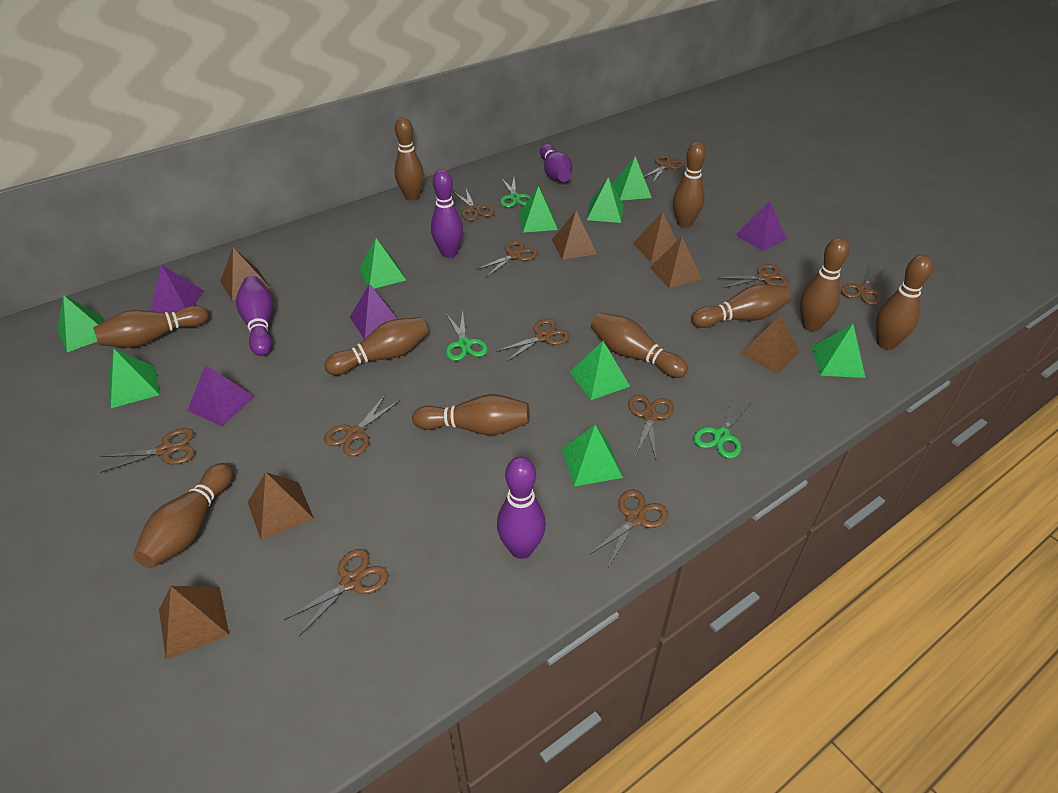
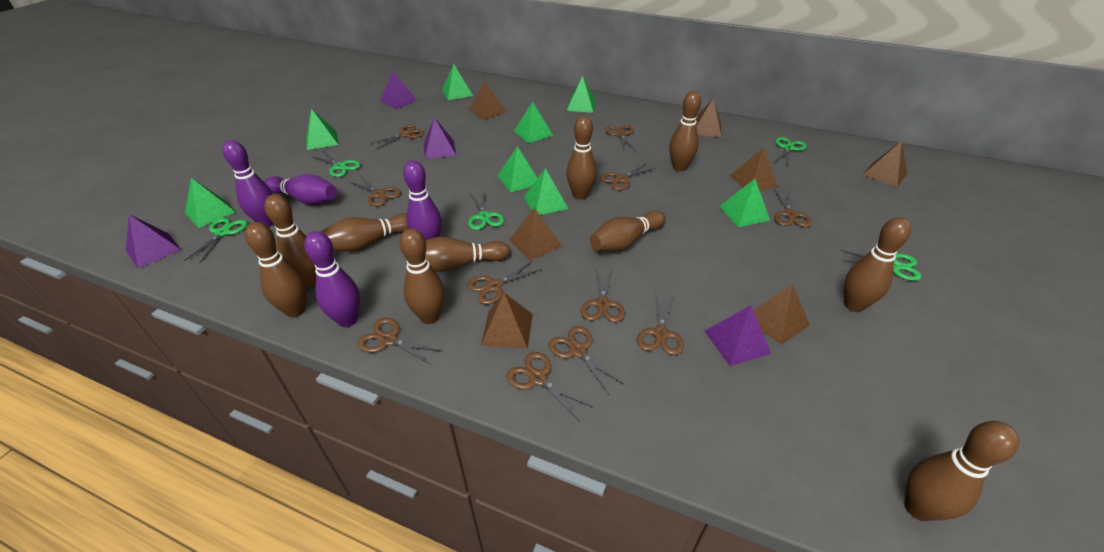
green pyramid: [57,295,104,352] [108,349,160,408] [359,238,406,289] [519,186,558,233] [562,425,623,486] [570,341,630,400] [587,177,623,223] [612,156,652,201] [812,324,865,378] = 9 -> [185,178,236,228] [306,108,338,150] [442,64,473,100] [498,146,537,192] [514,102,553,143] [524,168,568,215] [567,76,596,113] [719,179,770,227] = 8
green scissors: [446,311,488,361] [500,178,531,207] [693,398,752,459] = 3 -> [184,218,248,263] [312,151,361,177] [468,191,504,230] [775,137,807,167] [841,250,922,281] = 5

